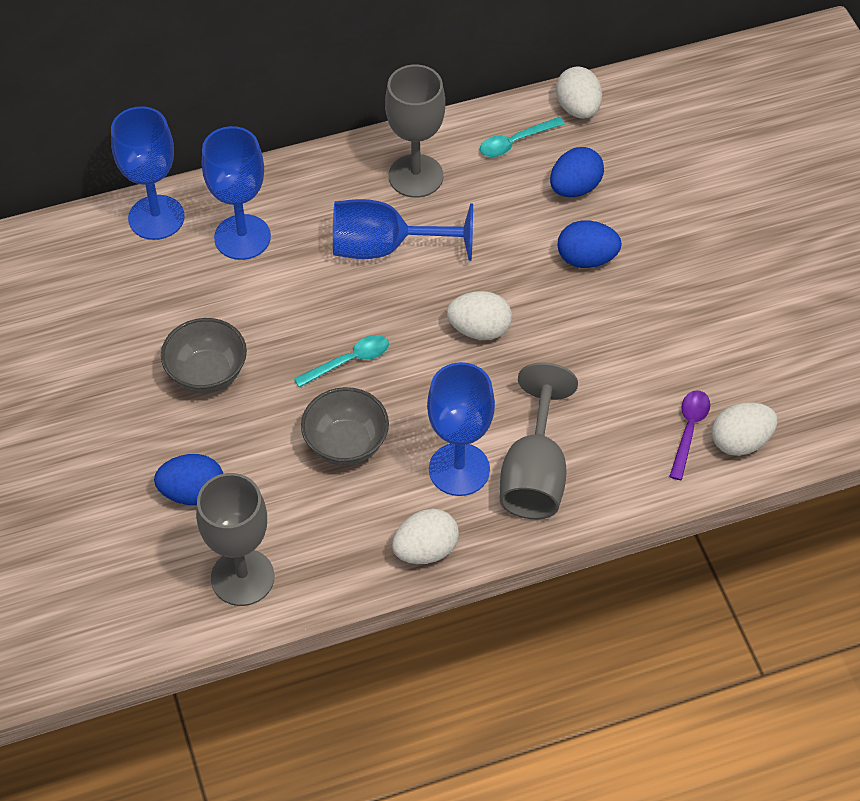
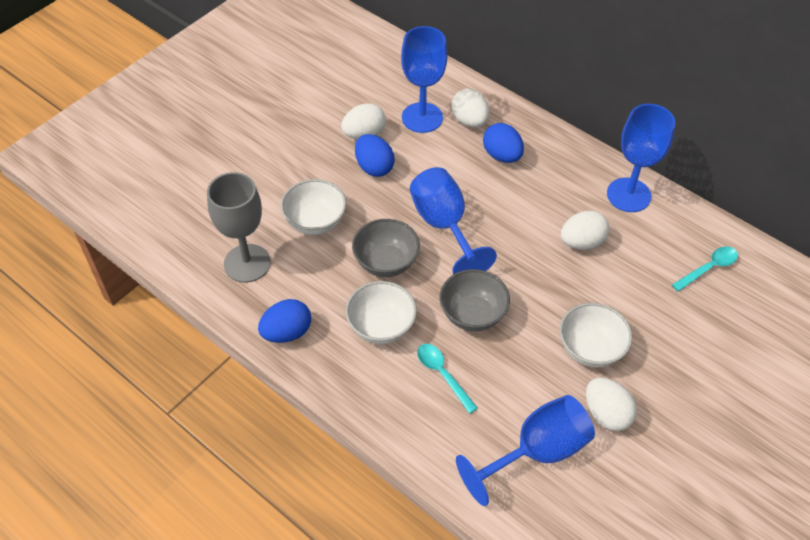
grey goblet: [196,473,274,606] [385,65,445,198] [500,362,578,519] = 3 -> [207,172,271,283] = 1
purple spoon: [669,390,710,480] = 1 -> none = 0
white bowl: none = 0 -> [281,179,346,235] [346,281,417,344] [560,303,632,368] = 3

